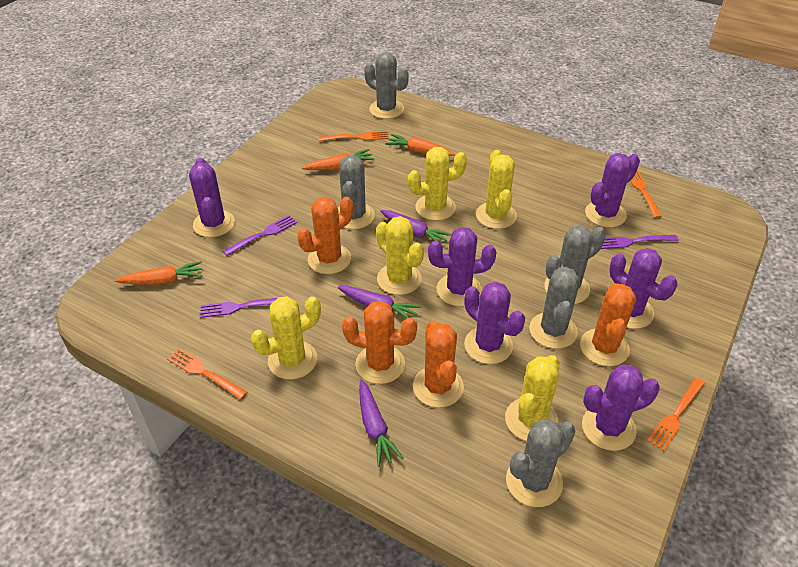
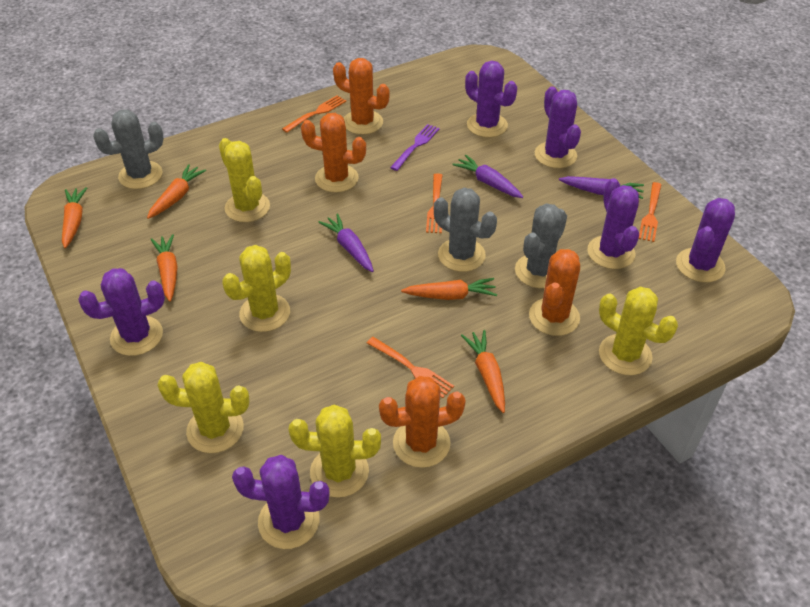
grey cactus: [338,155,375,229] [364,52,409,119] [506,418,576,507] [529,267,580,349] [544,225,606,304] = 5 -> [93,109,164,189] [434,188,497,272] [515,203,567,288] = 3
orange carrot: [115,261,203,285] [302,149,375,170] [386,134,455,156] = 3 -> [62,187,87,248] [147,164,206,219] [150,234,178,302] [401,278,497,300] [461,330,505,413] = 5
purple fork: [200,298,277,318] [223,215,297,256] [601,235,679,249] = 3 -> [390,124,440,171] = 1

